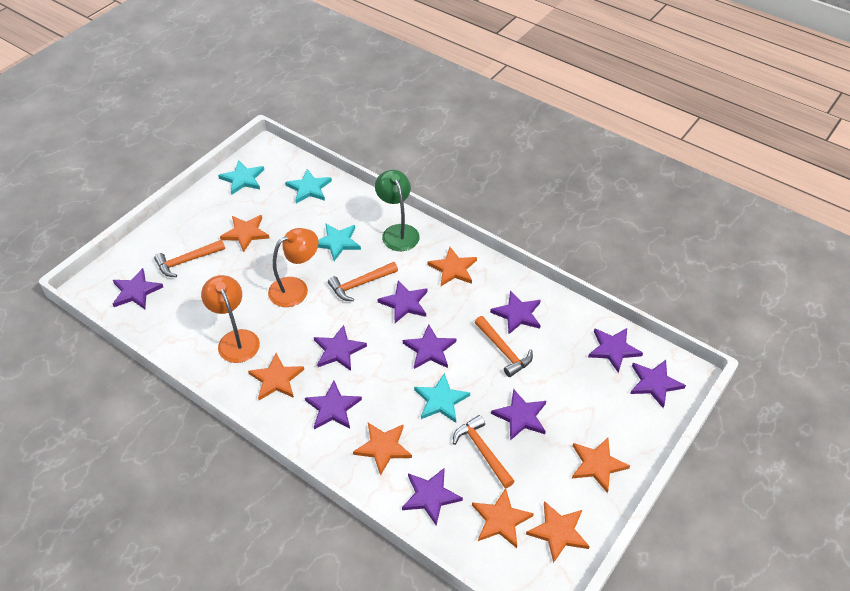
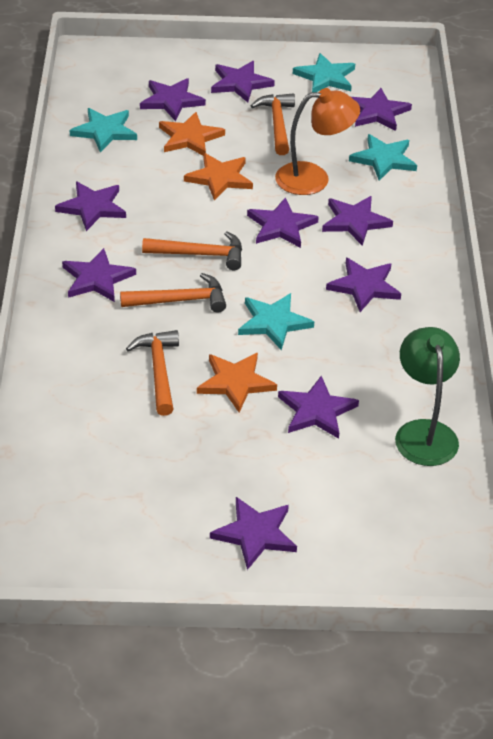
orange lamp: [201,275,260,363] [268,228,319,307] = 2 -> [275,88,360,195] = 1
orange star: [220,215,269,252] [248,353,304,400] [353,423,412,476] [428,247,477,286] [472,488,534,548] [526,501,590,563] [572,438,630,493] = 7 -> [159,112,225,156] [184,153,253,201] [197,353,277,413] = 3

